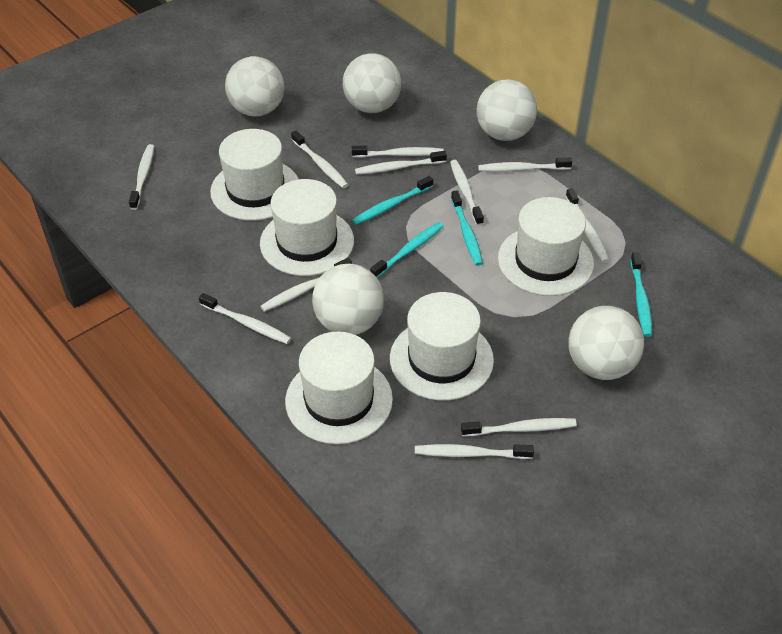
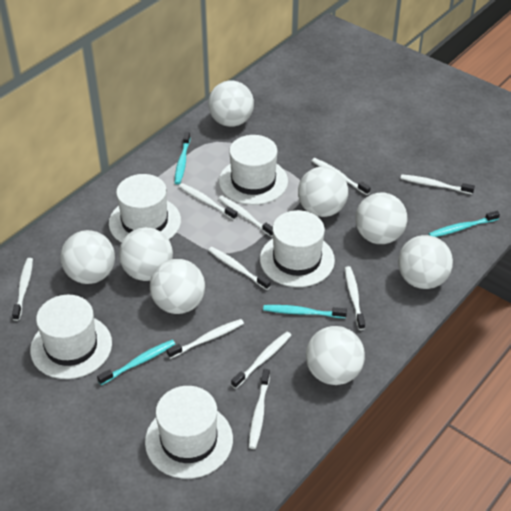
white ball: [225,56,284,117] [312,264,384,335] [343,53,401,113] [476,79,537,141] [568,306,644,380] = 5 -> [60,230,115,284] [119,227,173,281] [150,259,205,314] [208,81,254,127] [298,166,348,217] [306,326,365,385] [355,193,407,244] [398,235,453,289] = 8
white toothbrush: [129,144,154,210] [199,293,291,344] [260,258,352,312] [291,130,348,188] [352,145,444,158] [355,151,447,175] [415,444,534,459] [450,160,484,226] [461,418,577,436] [478,158,572,172] [566,188,609,263] = 11 -> [12,258,33,321] [167,319,244,359] [179,183,238,220] [208,247,270,290] [219,196,273,237] [231,332,291,389] [249,369,270,449] [312,158,371,195] [345,266,365,330] [400,174,475,194] = 10

